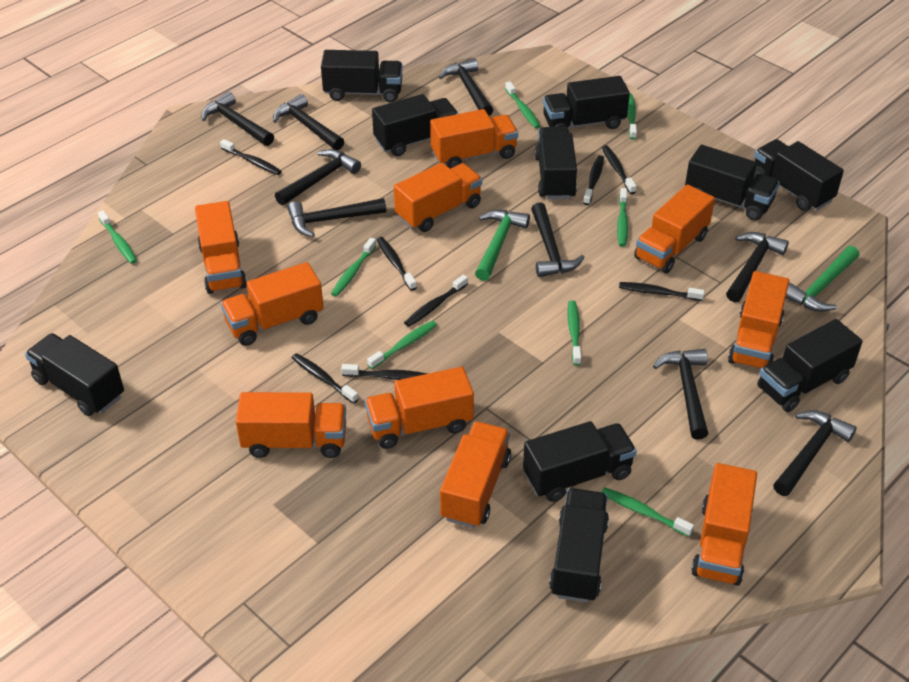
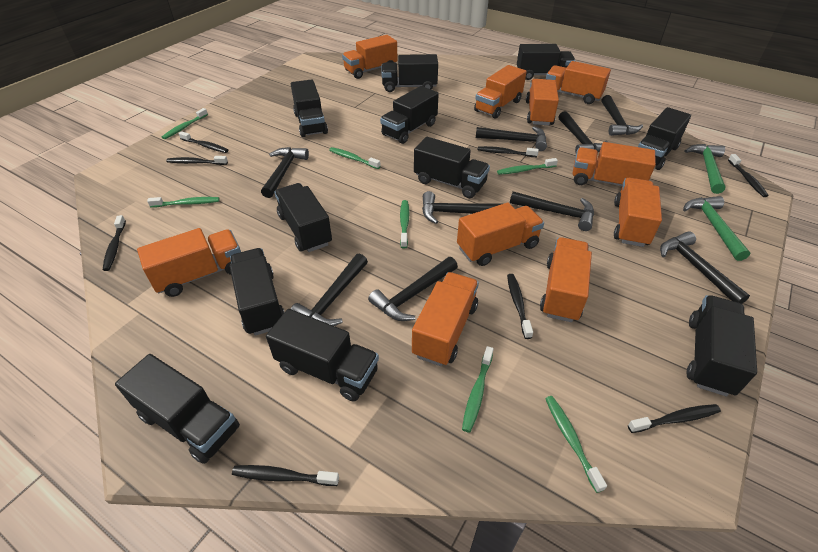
black truck: [25,333,124,416] [321,50,403,102] [372,94,459,156] [523,421,637,502] [534,127,577,199] [543,76,630,129] [549,488,609,603] [685,145,780,220] [754,139,844,211] [757,319,863,412] = 10 -> [115,354,240,464] [230,248,284,336] [266,309,379,402] [274,183,332,252] [291,79,328,137] [380,86,439,144] [382,54,438,92] [414,137,490,198] [517,44,575,80] [638,107,691,170] [687,295,757,397] = 11
green toothbrush: [98,210,137,264] [331,238,376,297] [367,321,437,369] [505,82,540,128] [567,300,581,366] [601,487,694,537] [617,188,628,247] [627,93,637,140] = 8 -> [147,197,220,208] [162,108,208,139] [329,147,381,169] [400,200,410,249] [462,346,494,433] [497,158,558,175] [545,396,607,493] = 7

